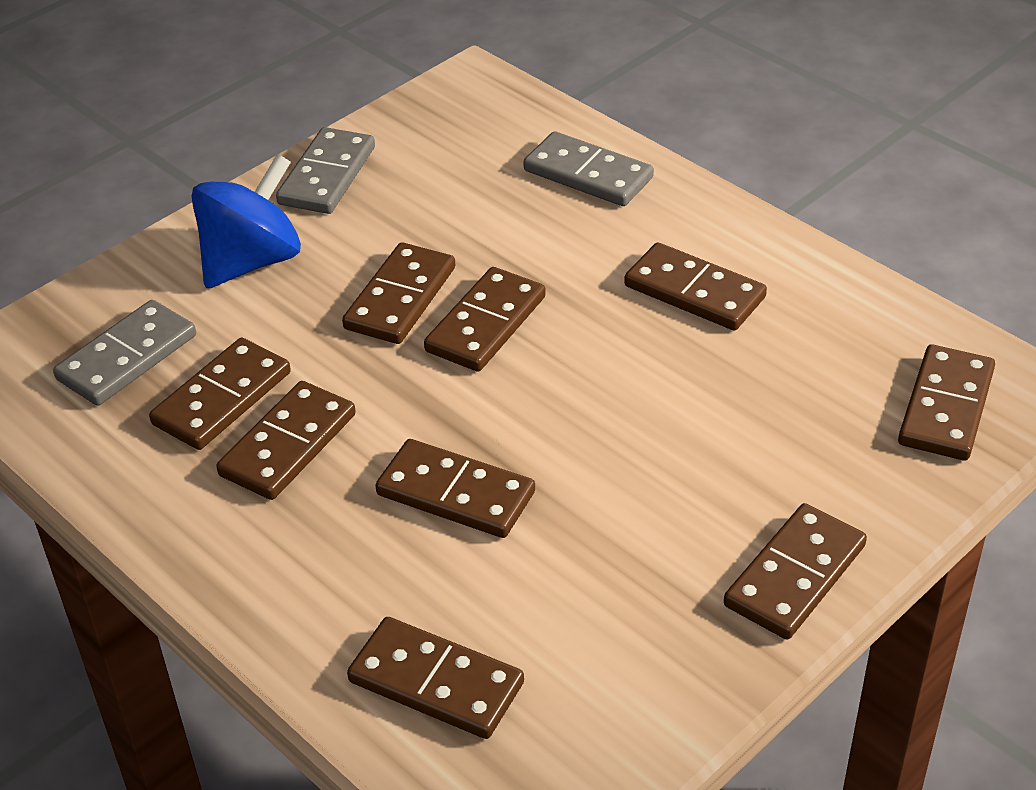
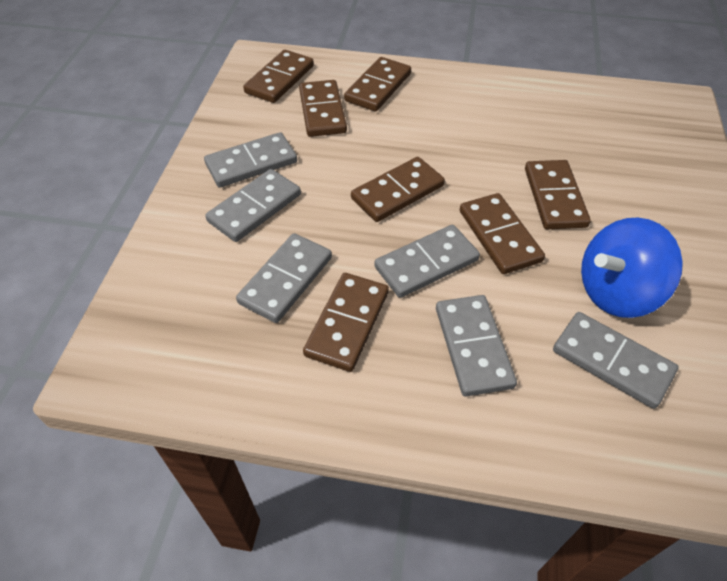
brown domino: [149,338,291,450] [216,381,356,500] [342,242,455,344] [347,617,524,739] [375,439,535,538] [424,267,546,372] [624,242,767,330] [724,503,867,640] [898,344,995,461] = 9 -> [243,50,314,103] [299,80,347,137] [303,273,389,372] [344,57,411,111] [351,157,445,222] [460,193,545,274] [525,160,591,229] = 7
grey domino: [53,300,196,406] [276,127,375,214] [523,131,654,206] = 3 -> [204,132,297,188] [205,169,301,242] [236,233,332,323] [374,225,480,298] [436,295,517,397] [553,312,679,409] = 6

